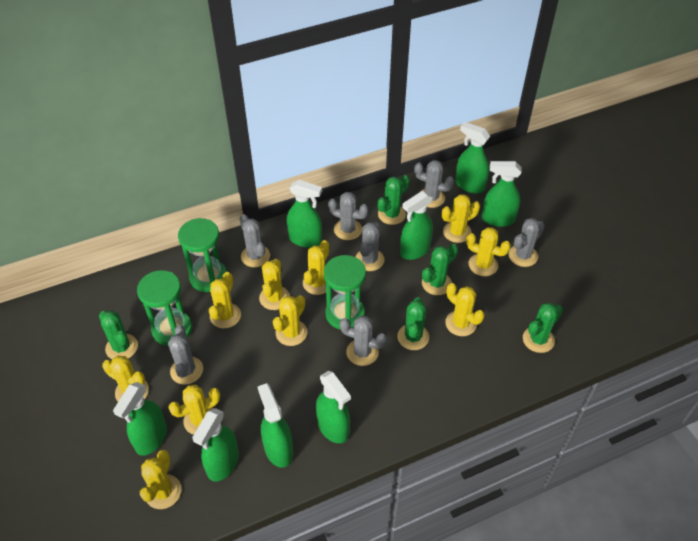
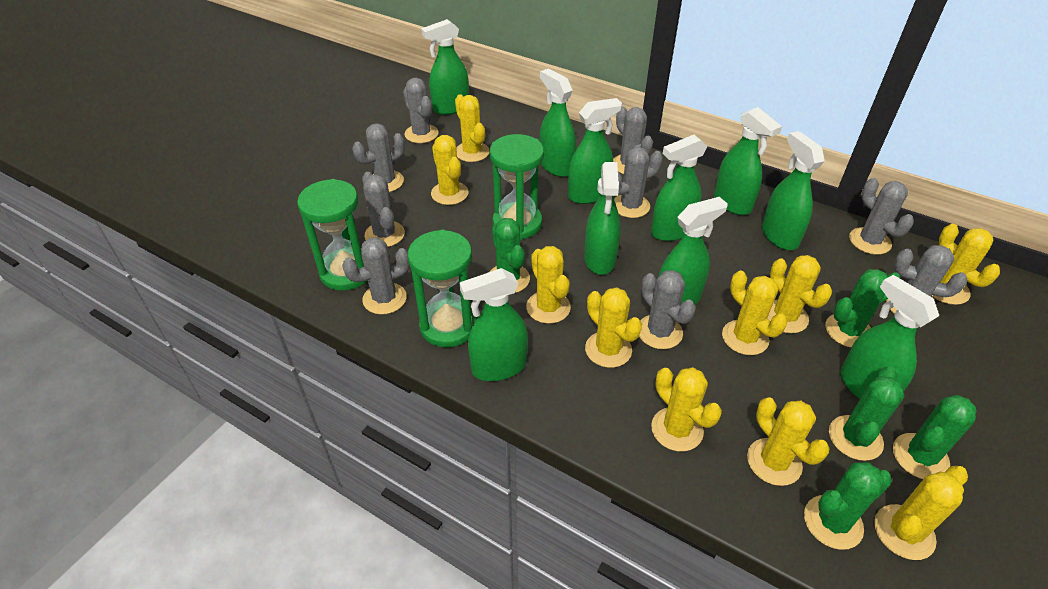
green spray bottle: [113,382,167,456] [192,408,239,482] [258,383,293,468] [287,180,322,248] [316,371,351,444] [400,191,433,260] [455,122,490,194] [482,161,522,227] = 8 -> [421,19,469,115] [460,268,528,381] [540,69,576,177] [568,98,622,204] [584,162,621,275] [651,135,708,241] [658,197,728,306] [714,107,782,215] [762,131,825,250] [840,275,939,399] = 10
grey cactus: [168,325,203,385] [240,214,270,268] [328,192,368,240] [340,316,387,366] [356,222,385,271] [414,160,454,208] [509,218,545,267] = 7 -> [342,237,410,315] [352,123,405,192] [362,172,405,247] [403,78,439,143] [613,107,653,174] [614,147,663,218] [639,270,696,349] [849,178,914,255] [886,245,967,314] = 9

